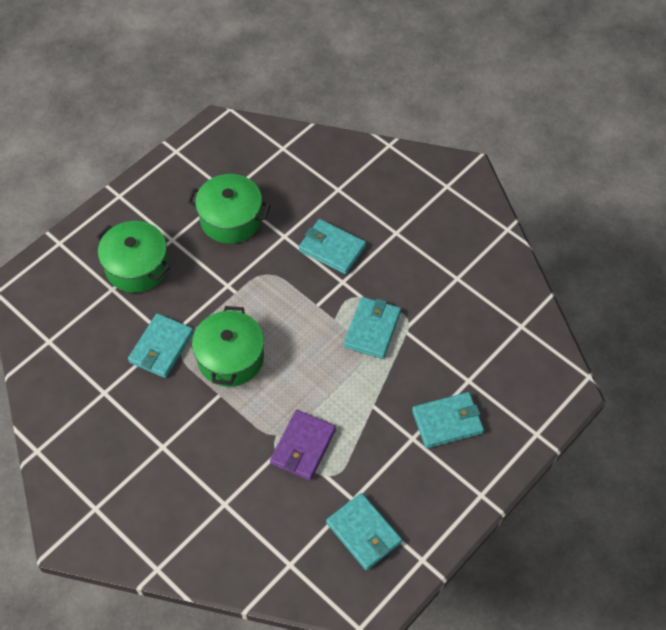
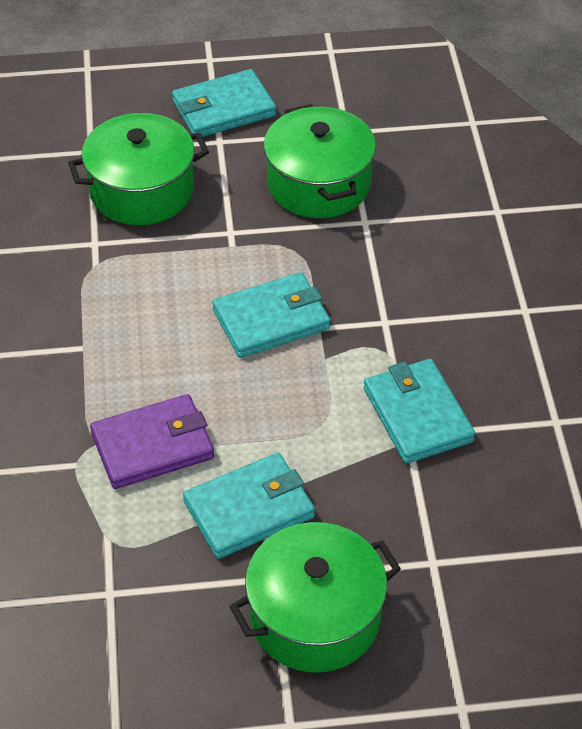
turquoise wallet: [128,313,194,378] [299,219,366,274] [326,493,402,570] [344,297,401,359] [412,392,484,448] = 5 -> [172,69,276,137] [183,453,315,559] [212,272,330,358] [364,359,475,464] = 4

